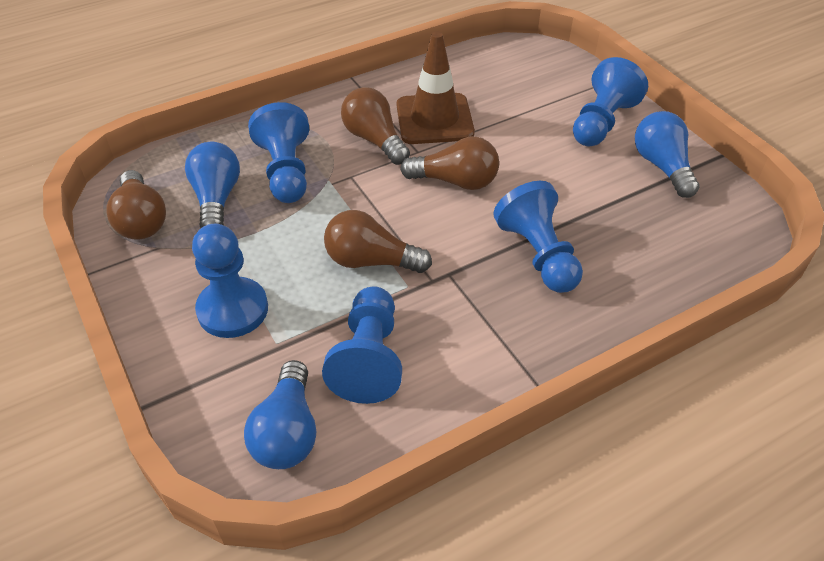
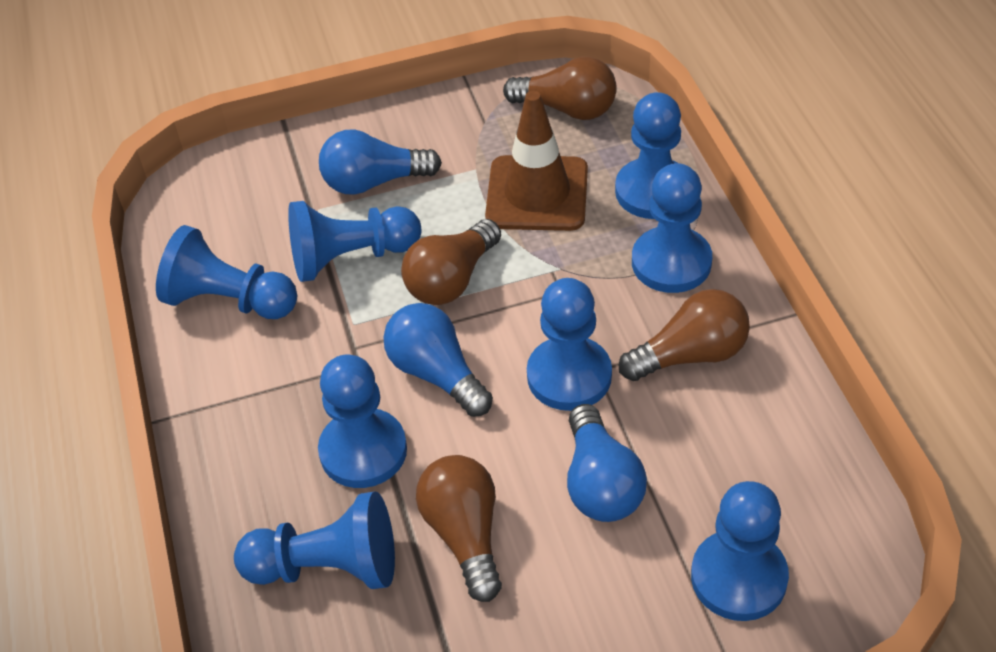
blue pawn: [192,224,268,338] [248,102,309,203] [322,286,402,404] [493,181,583,293] [573,57,648,146] = 5 -> [156,225,297,319] [234,491,395,589] [288,201,421,282] [318,355,407,488] [527,278,612,411] [615,92,681,219] [632,163,712,293] [691,481,789,621] = 8

